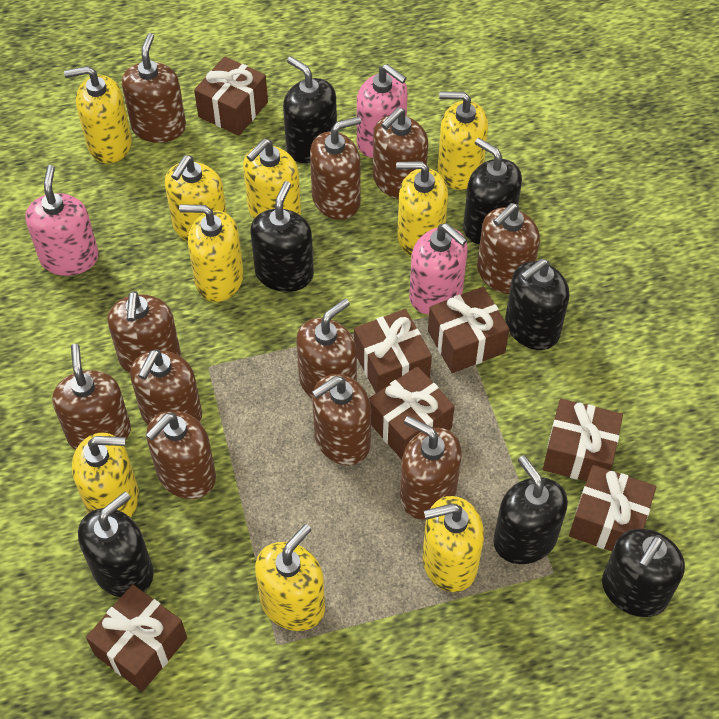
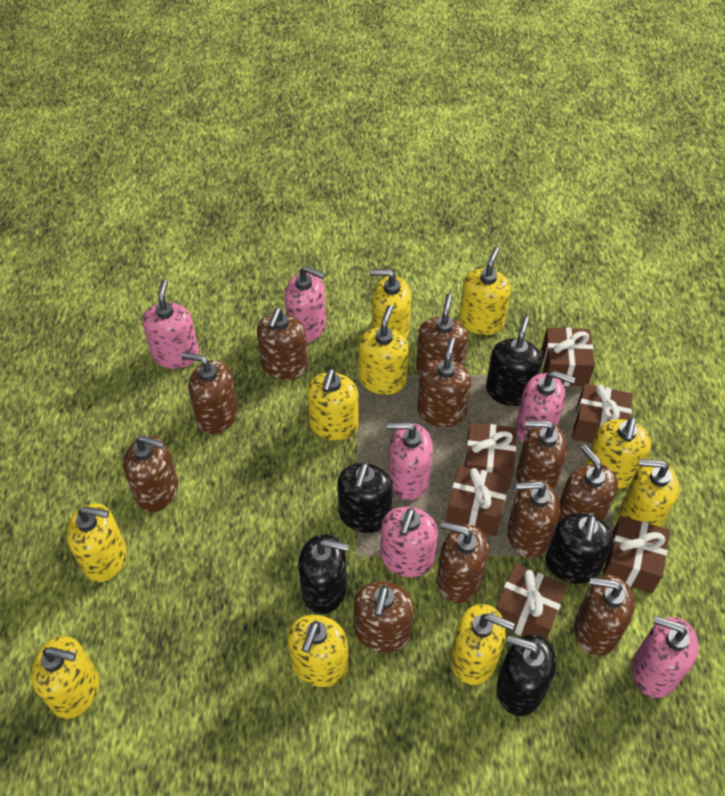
black soap dispenser: [78,492,154,597] [250,181,314,292] [283,56,337,163] [463,138,522,245] [493,455,568,564] [505,259,569,350] [602,529,685,617] = 7 -> [298,534,349,614] [337,463,393,533] [486,316,542,406] [497,634,556,716] [546,513,613,584] = 5
brown gift: [86,584,187,692] [194,56,268,136] [354,309,432,393] [369,366,455,460] [428,287,509,373] [543,399,623,481] [569,465,656,551] = 7 -> [446,465,510,536] [464,422,517,489] [496,563,567,640] [542,327,595,386] [572,384,633,444] [603,516,670,593] = 6
pink soap dispenser: [25,165,99,276] [357,64,408,158] [409,223,468,315] = 3 -> [143,279,199,369] [284,266,326,343] [380,507,438,577] [387,422,433,500] [516,371,575,443] [632,616,699,698] = 6
yellow soap dispenser: [64,66,132,163] [72,432,139,517] [165,155,227,242] [179,204,244,302] [243,139,301,219] [255,524,325,631] [396,161,448,257] [422,496,484,592] [438,92,488,190] = 9 -> [30,636,99,719] [66,503,127,582] [287,615,349,687] [307,369,359,441] [359,305,409,395] [369,269,411,339] [450,604,515,685] [459,247,511,335] [586,417,651,489] [620,459,679,527] = 10

